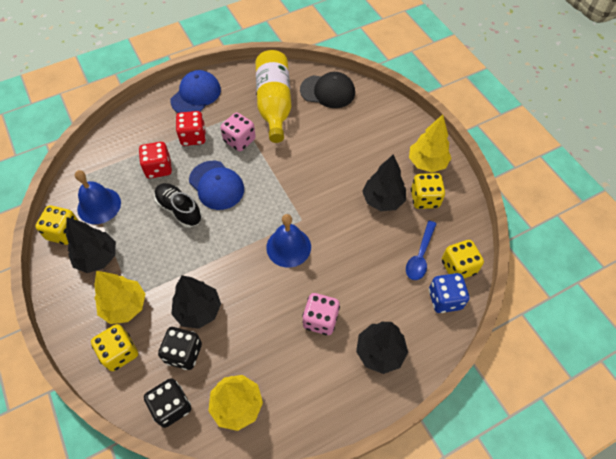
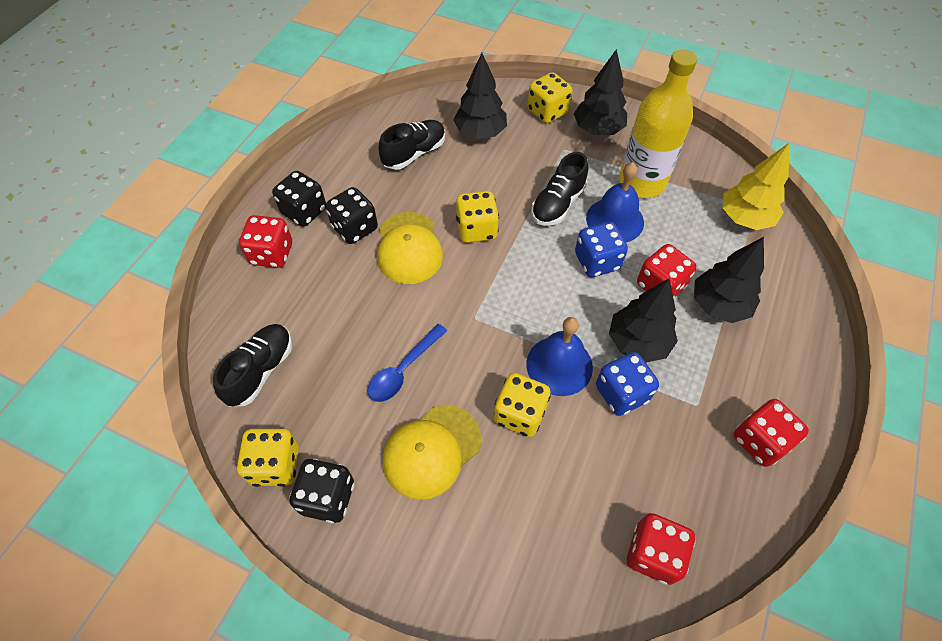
black cap: [300,72,355,108] = 1 -> none = 0
black dice: [144,378,191,428] [158,327,202,370] = 2 -> [272,171,326,227] [290,459,354,523] [325,187,378,244] = 3
black shoe: [154,183,202,228] = 1 -> [213,324,292,406] [379,120,445,170] [531,152,588,226] = 3
blue cap: [170,70,221,113] [189,161,244,210] = 2 -> none = 0
blue dice: [429,273,469,313] = 1 -> [575,222,628,277] [596,352,659,416] = 2
pink dice: [220,112,256,151] [302,293,340,335] = 2 -> none = 0
red dice: [138,142,172,179] [176,111,206,146] = 2 -> [239,215,292,268] [627,513,695,585] [637,244,696,298] [734,399,809,467] = 4
yellow cap: none = 0 -> [377,212,443,284] [383,404,481,500] = 2
yellow tree: [94,271,145,324] [208,375,263,431] [409,114,451,173] = 3 -> [723,142,790,230] = 1

